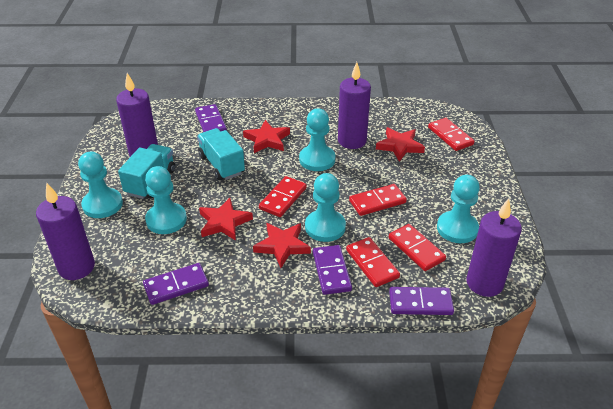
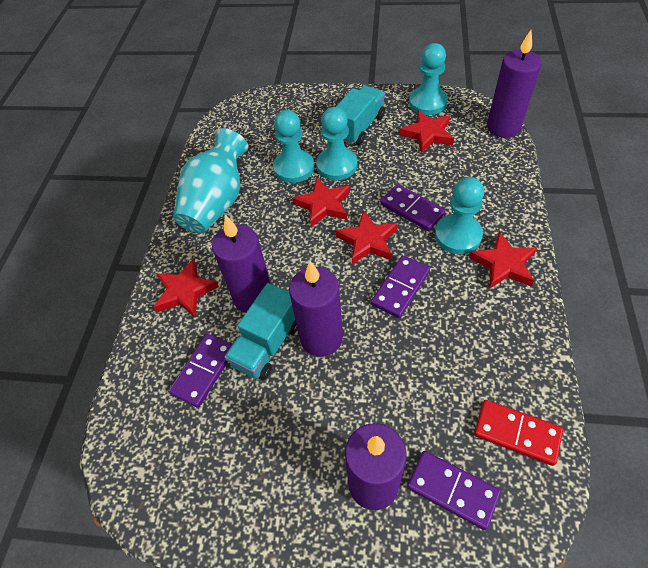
red domino: [259,176,307,217] [346,237,400,287] [349,184,407,216] [389,224,446,271] [428,118,475,151] = 5 -> [474,400,563,466] = 1
red star: [199,198,253,241] [243,120,290,153] [253,223,311,268] [376,127,425,162] = 4 -> [154,259,219,317] [292,178,350,227] [336,211,398,264] [399,110,454,153] [469,232,537,289] = 5
turquoise pawn: [78,152,123,218] [145,166,187,234] [299,108,335,171] [305,173,346,242] [437,175,480,243] = 5 -> [273,110,314,183] [316,107,357,180] [409,43,448,115] [435,177,484,254] = 4
turquoise vase: none = 0 -> [173,128,248,234] = 1

